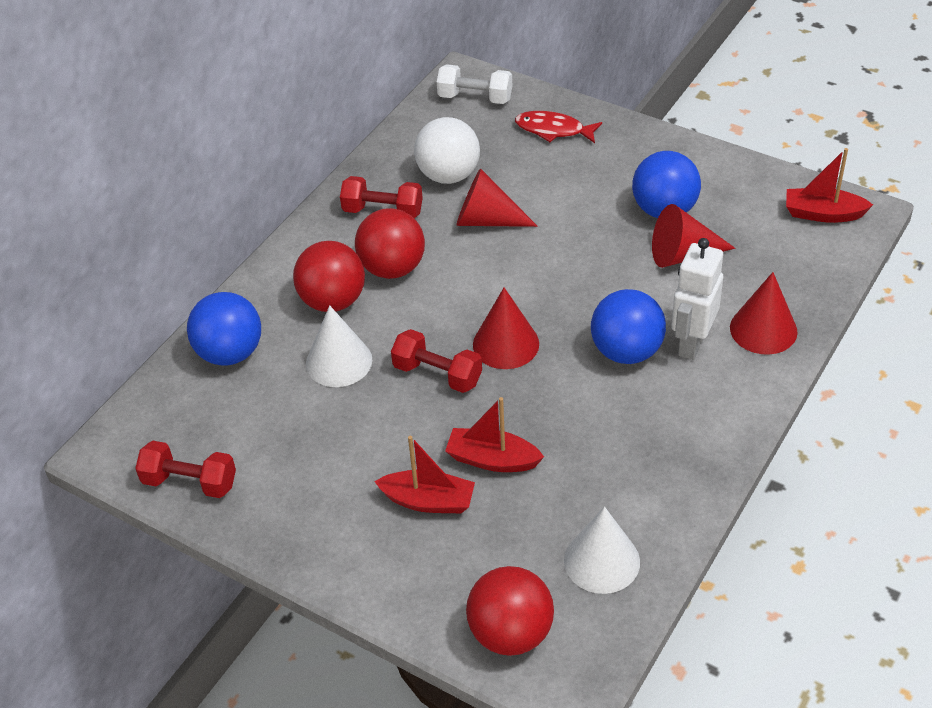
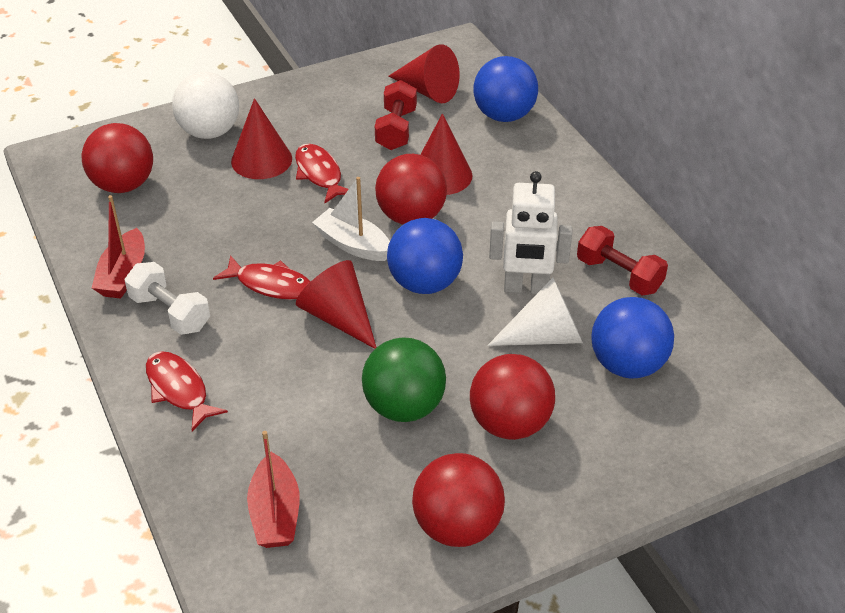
green ball: none = 0 -> [362,337,446,422] = 1
red ball: [293,241,365,312] [355,208,425,279] [466,566,554,656] = 3 -> [81,123,153,193] [375,154,447,225] [412,453,505,547] [470,354,555,440] = 4
red boat: [374,436,475,513] [445,397,544,472] [786,148,873,223] = 3 -> [92,195,145,299] [247,431,300,548] = 2
red dumbbell: [135,441,236,498] [340,176,423,218] [391,329,482,393] = 3 -> [375,80,417,150] [577,226,668,295] = 2
red fish: [515,111,602,143] = 1 -> [146,351,228,431] [213,255,311,300] [295,144,349,204] = 3
white boat: none = 0 -> [312,177,390,261] = 1
white cone: [306,305,372,387] [564,507,640,594] = 2 -> [487,278,583,346] = 1

